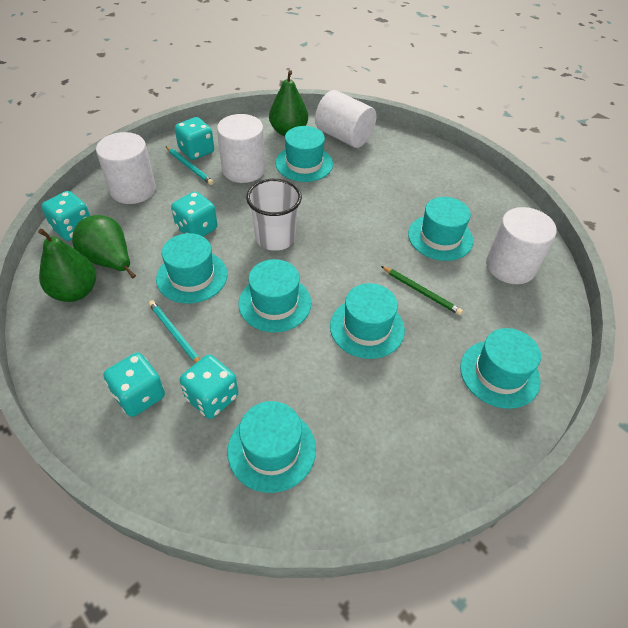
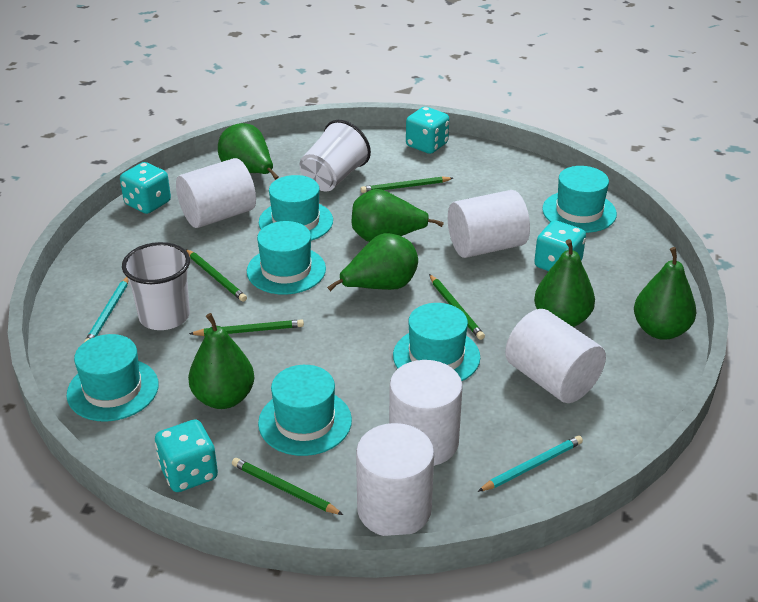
green pear: [38,229,96,302] [72,215,136,278] [269,70,308,136] = 3 -> [188,313,254,409] [218,123,279,180] [327,233,418,291] [352,189,444,242] [534,239,595,327] [634,247,696,340] = 6
green pencil: [381,266,463,315] = 1 -> [186,249,247,302] [189,319,304,336] [232,458,343,515] [361,176,453,193] [429,274,485,340] = 5
turquoise dice: [41,191,90,241] [103,353,165,417] [171,191,217,236] [175,117,214,160] [180,355,238,419] = 5 -> [120,162,171,214] [155,419,218,492] [406,107,449,154] [534,220,586,271] = 4
turquoise hat: [156,233,228,304] [227,401,316,493] [238,259,311,332] [275,126,333,182] [330,283,405,359] [408,197,473,261] [460,328,541,409] = 7 -> [67,334,159,421] [247,221,326,295] [258,365,352,456] [259,175,333,241] [393,303,480,381] [542,166,617,233] = 6
white cup: [246,179,302,251] = 1 -> [122,242,190,330] [299,120,371,191] = 2
white cylinder: [96,132,156,204] [217,114,265,183] [315,90,376,148] [486,207,557,284] = 4 -> [176,158,256,228] [356,423,434,536] [389,360,463,466] [448,190,530,258] [505,309,606,403] = 5

